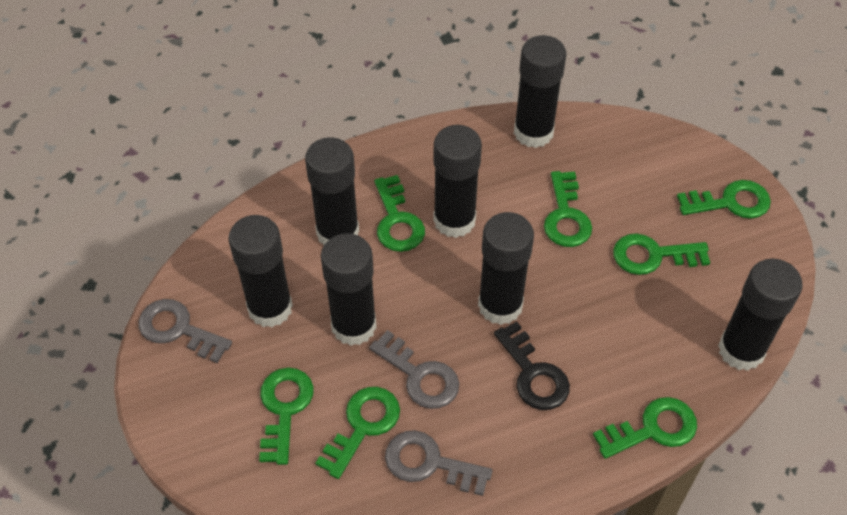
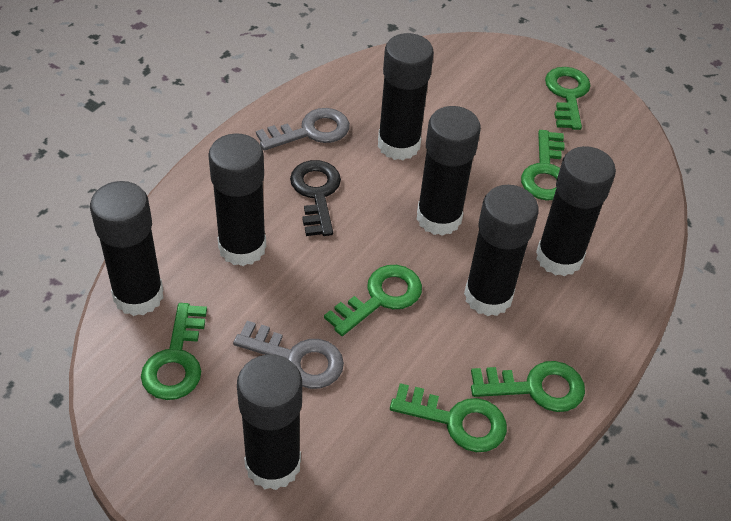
green key: [259,368,314,465] [315,387,400,479] [374,175,425,252] [544,171,592,247] [593,397,697,459] [613,233,710,275] [677,180,771,219] = 7 -> [141,303,207,400] [324,265,422,336] [390,383,507,452] [471,361,585,412] [521,130,565,200] [545,67,591,130] = 6
grey key: [138,299,232,363] [369,330,459,409] [385,430,492,496] = 3 -> [233,321,344,389] [256,108,350,151] = 2

